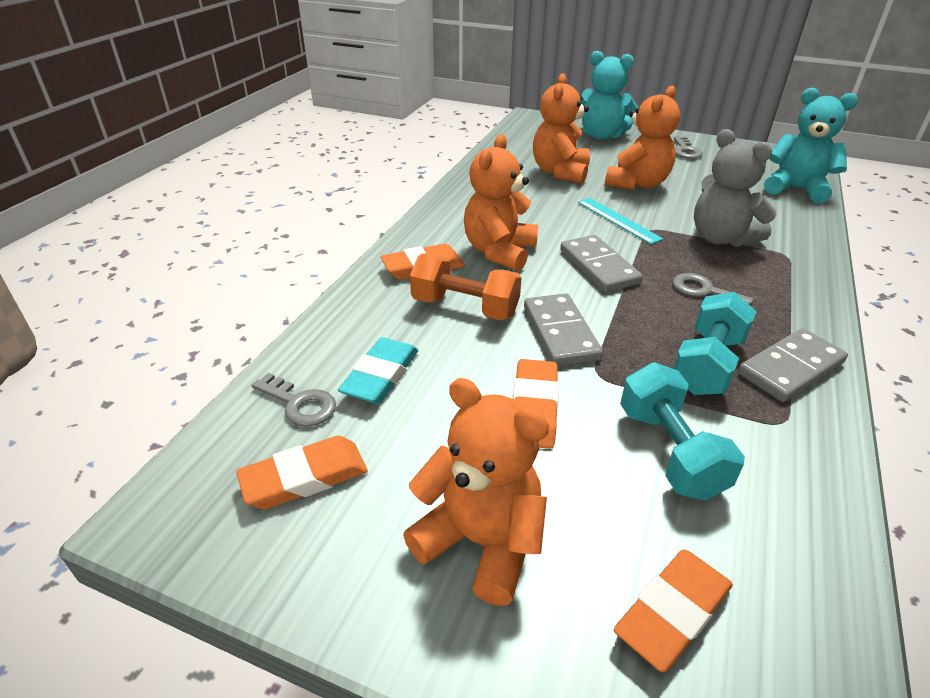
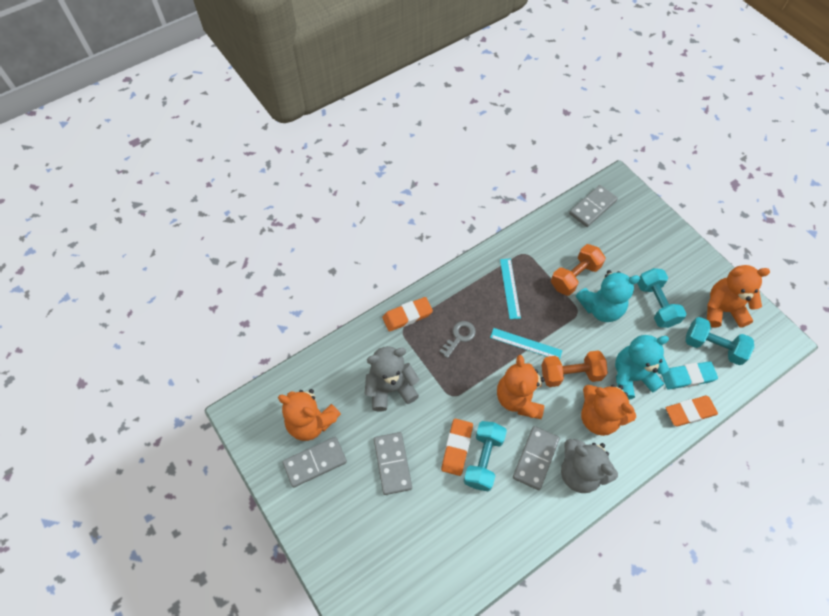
grey domino: [524,293,603,366] [560,235,643,292] [738,328,848,402] = 3 -> [283,437,347,488] [374,432,412,495] [513,426,560,490] [569,185,618,227] = 4
grey key: [252,373,336,427] [673,273,753,305] [674,136,703,159] = 3 -> [439,321,476,358] = 1
grey teddy bear: [694,129,776,247] = 1 -> [365,346,420,411] [561,439,618,493] = 2
orange dumbbell: [410,253,522,320] = 1 -> [541,350,608,387] [551,244,606,296] = 2
orange eraser: [236,436,368,509] [381,244,465,280] [513,359,559,449] [614,549,733,672] = 4 -> [382,297,433,332] [441,418,473,476] [666,396,718,426] = 3
turquoise dumbbell: [620,363,745,501] [673,292,757,395] = 2 -> [464,421,507,492] [637,268,687,328] [686,317,754,365] = 3
turquoise ruler: [578,198,663,244] = 1 -> [490,328,562,360] [500,258,521,319] = 2

